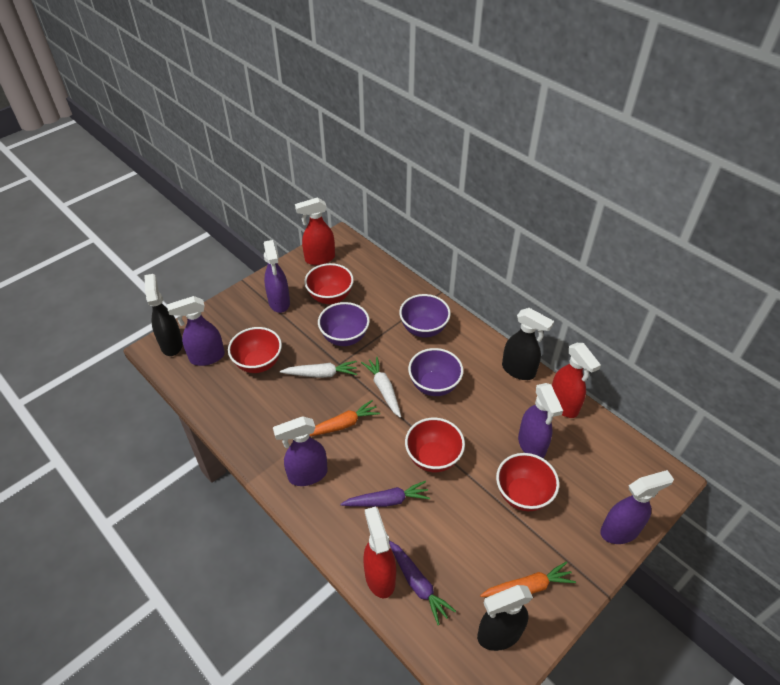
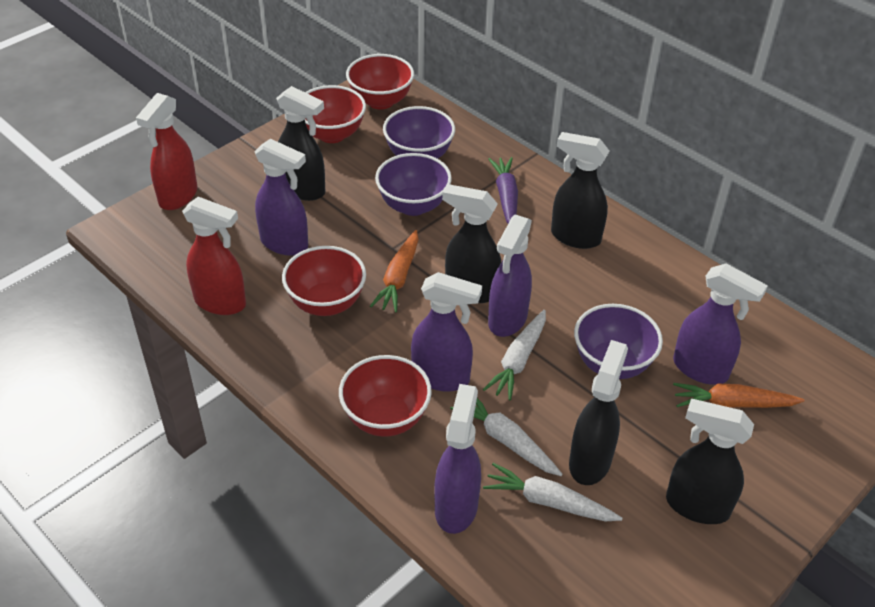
black spray bottle: [144,274,183,356] [477,585,533,651] [502,308,554,380] = 3 -> [276,86,325,201] [442,184,501,303] [551,132,609,249] [569,340,628,485] [666,399,754,524] = 5
purple carrot: [340,481,430,507] [389,540,456,625] = 2 -> [488,157,518,224] = 1
red spray bottle: [295,197,335,265] [363,506,396,598] [552,343,601,418] = 3 -> [136,93,197,210] [182,197,246,315] = 2
white carrot: [280,361,357,378] [361,357,401,418] = 2 -> [450,398,563,476] [483,310,546,401] [483,463,622,521] = 3

